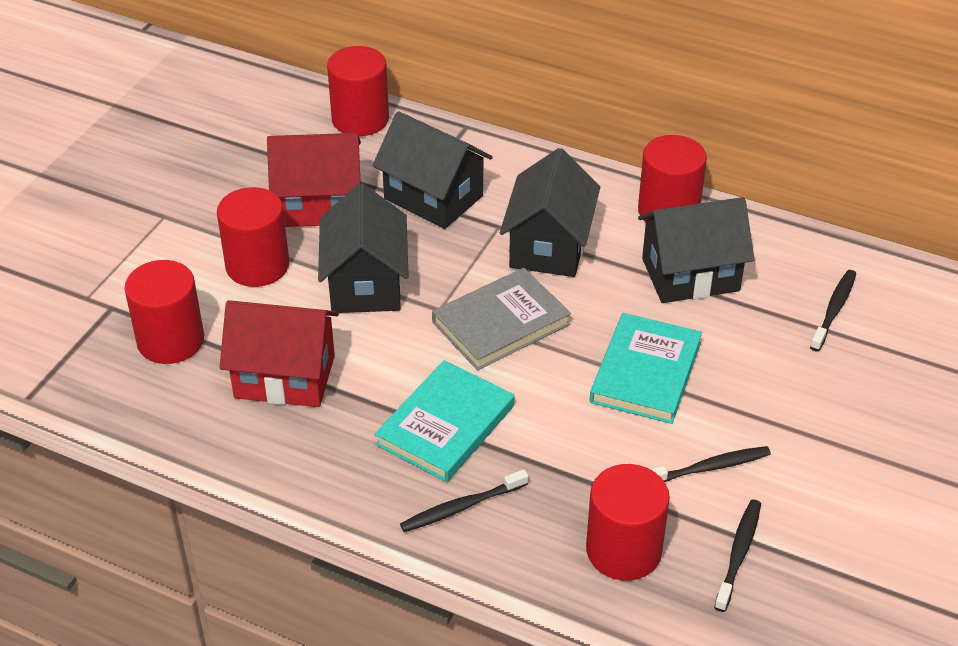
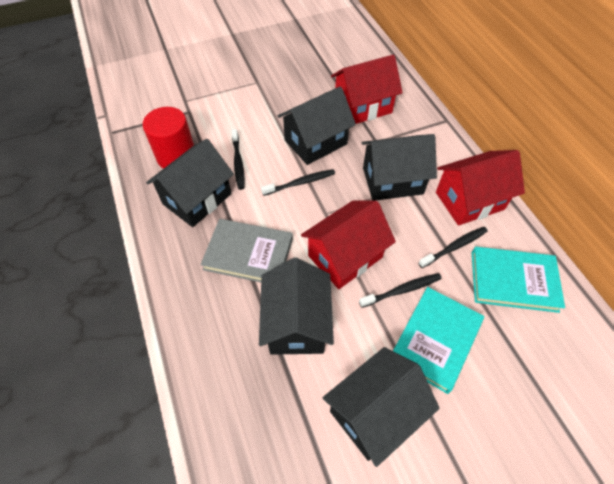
black house: [318,183,409,313] [372,111,493,229] [500,148,600,277] [638,197,754,303] = 4 -> [146,139,234,227] [259,258,334,355] [278,86,356,165] [323,347,440,467] [362,134,437,201] = 5
red cylinder: [124,260,204,364] [217,187,289,287] [327,46,389,136] [586,464,670,581] [638,135,707,222] = 5 -> [143,107,194,169] = 1
red house: [220,300,339,407] [267,133,361,227] = 2 -> [301,201,396,289] [331,55,403,124] [436,150,525,225] = 3

